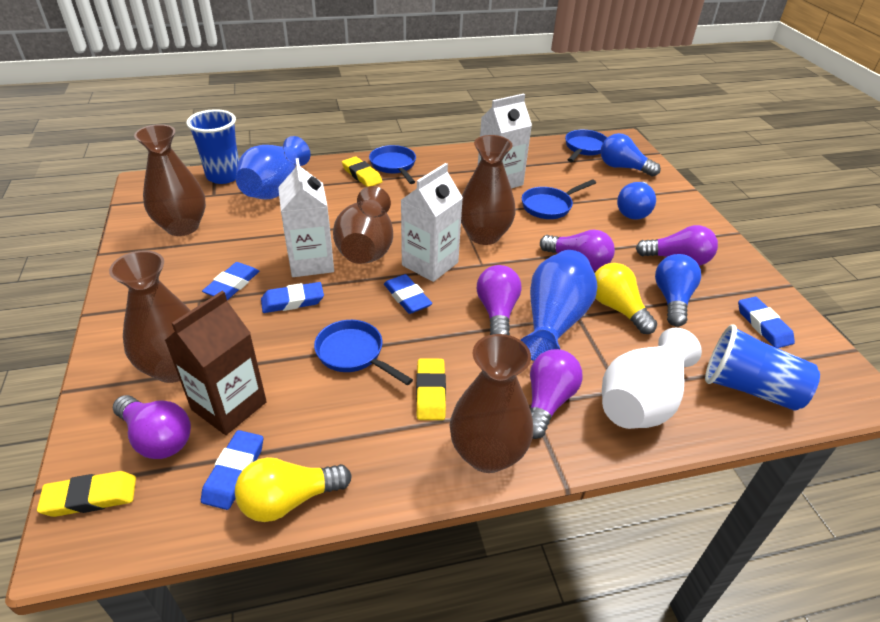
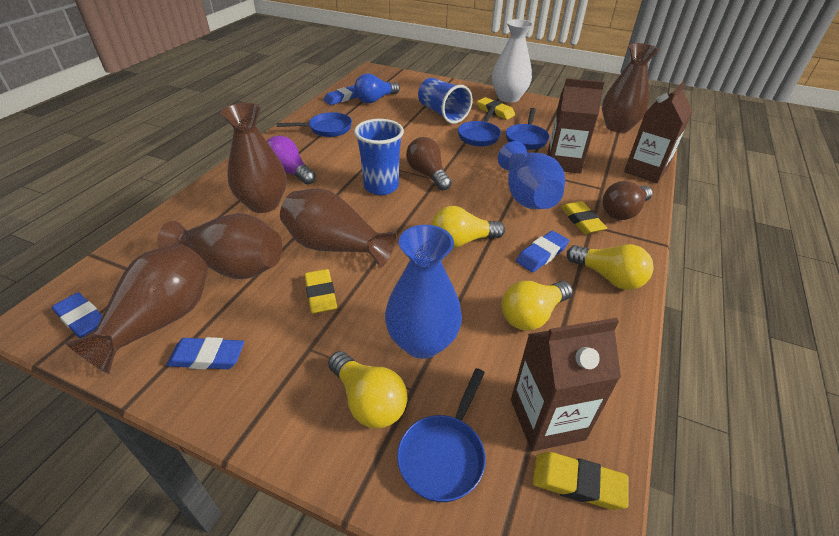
blue eraser: [201,430,263,510] [202,262,259,300] [261,282,324,313] [384,274,432,314] [738,297,795,348] = 5 -> [52,293,103,338] [167,337,244,369] [324,85,357,105] [516,231,569,272] = 4
blue light bulb: [601,133,661,177] [617,182,656,220] [655,254,701,327] = 3 -> [354,74,400,103] = 1
brown carton: [164,291,267,435] = 1 -> [511,318,621,451] [547,78,605,174] [624,81,693,183] = 3
brown light bulb: none = 0 -> [406,137,451,191] [602,181,653,220] = 2
purple light bulb: [113,395,191,459] [477,265,522,335] [530,349,582,439] [540,230,615,271] [636,225,718,266] = 5 -> [267,136,316,185] = 1
white carton: [278,158,334,277] [401,163,463,282] [478,94,532,189] = 3 -> none = 0
yellow eraser: [37,471,136,517] [342,156,383,187] [416,358,446,420] = 3 -> [304,269,337,314] [477,97,515,120] [533,452,629,510] [561,201,607,234] = 4
yellow light bulb: [235,457,352,522] [595,263,657,334] = 2 -> [328,351,408,428] [431,206,505,248] [501,281,573,331] [567,244,654,290] = 4

